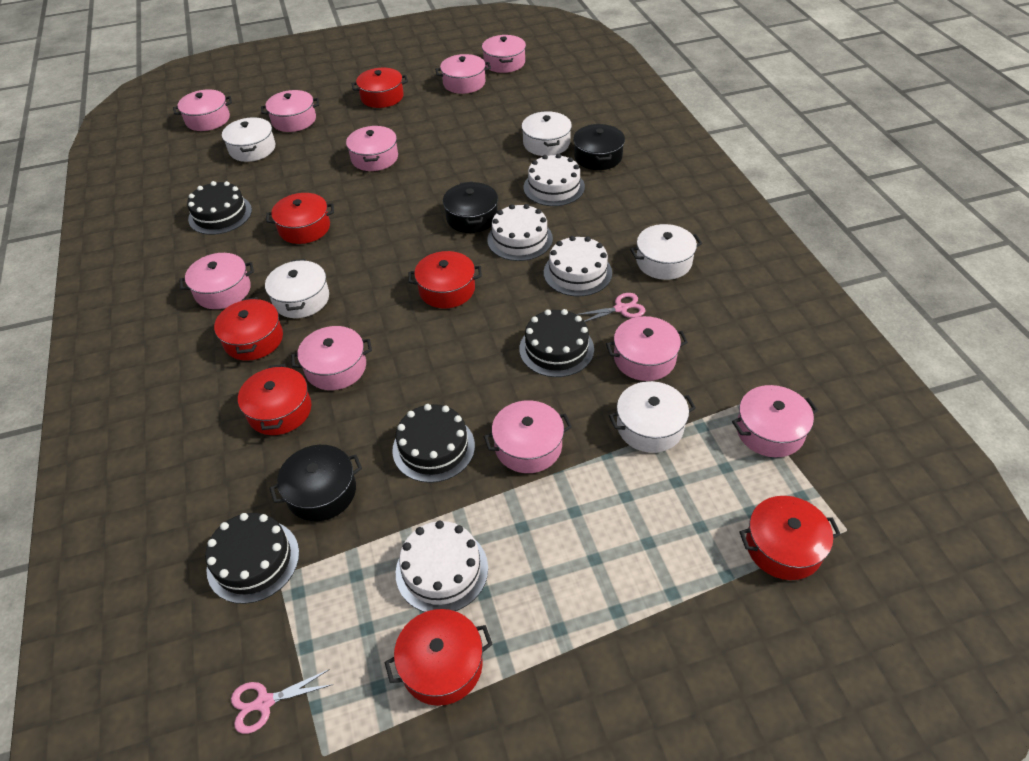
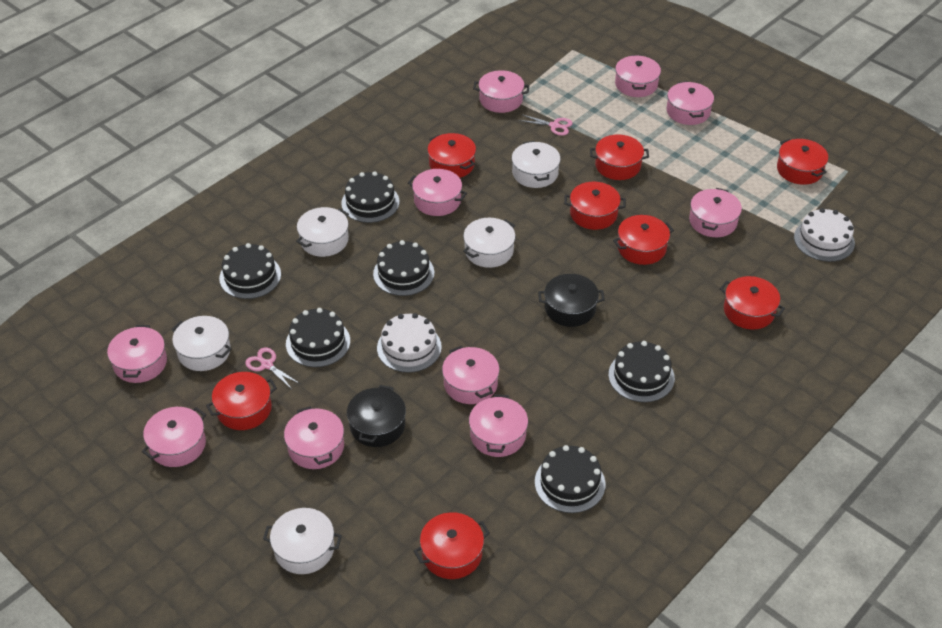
black cake: [187,181,252,235] [205,513,299,604] [392,404,475,483] [519,309,594,377] = 4 -> [219,243,281,299] [286,308,350,367] [341,171,399,223] [373,240,434,296] [535,445,605,513] [609,341,675,402] = 6
black pot: [270,445,362,521] [443,181,498,233] [573,124,625,170] = 3 -> [347,385,406,447] [538,274,605,327] = 2
red pot: [214,297,283,361] [238,364,311,435] [266,193,334,244] [352,68,408,108] [384,609,493,706] [408,251,482,308] [739,496,841,580] = 7 -> [206,372,277,430] [414,512,490,579] [427,133,476,178] [564,182,626,230] [590,134,649,180] [613,215,674,265] [720,276,785,330] [777,138,828,185] = 8
white cake: [396,521,488,612] [487,204,553,261] [524,154,585,206] [544,236,612,296] = 4 -> [377,313,442,373] [794,208,855,262] = 2

